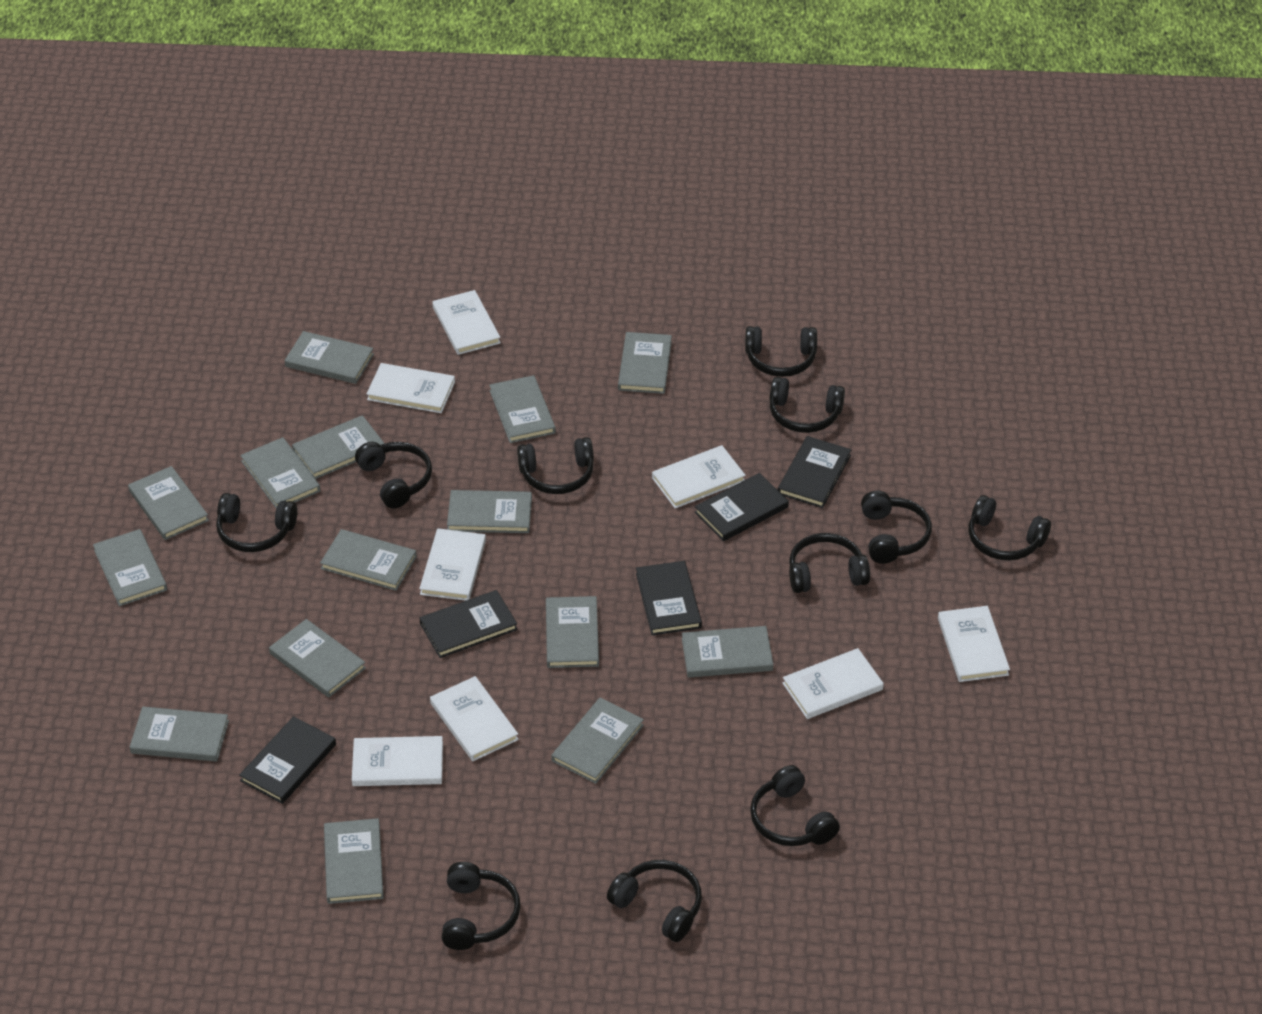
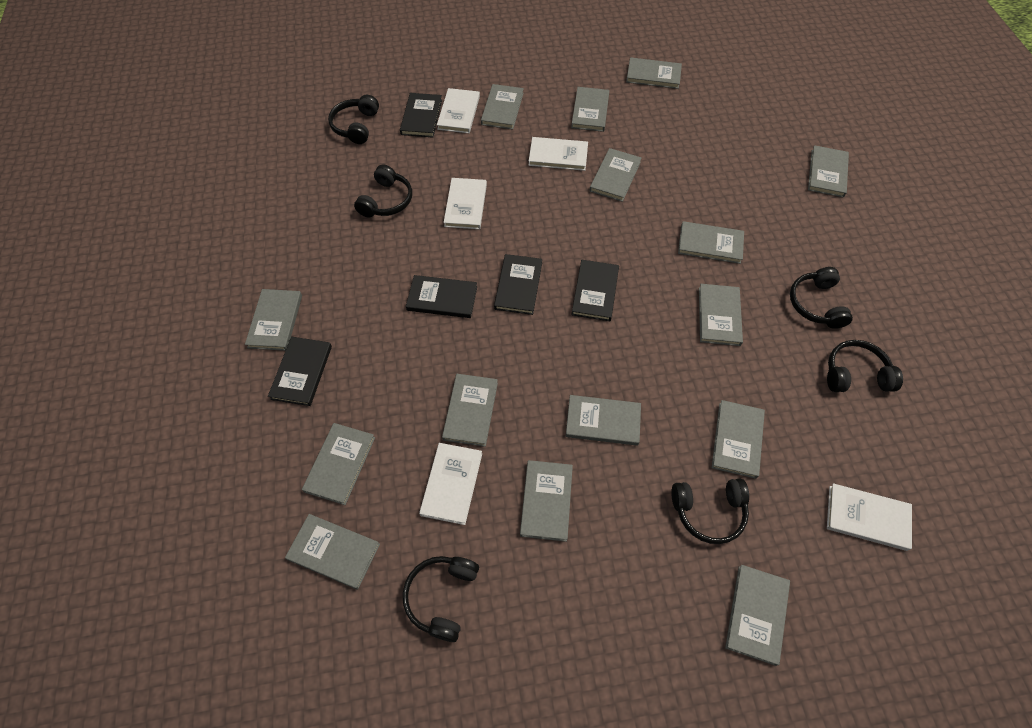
black headphones: [216,493,297,552] [355,442,432,508] [442,862,521,950] [517,437,594,494] [607,860,702,942] [745,326,817,377] [750,765,840,846] [770,377,845,433] [789,533,870,593] [861,491,932,564] [968,495,1051,560] = 11 -> [328,95,379,144] [354,164,412,218] [403,556,479,642] [671,479,749,544] [790,267,853,329] [827,340,903,392] = 6
white book: [352,736,443,786] [367,363,455,413] [419,528,486,601] [430,676,519,761] [432,290,501,355] [652,445,746,508] [783,648,884,719] [938,606,1010,682] = 8 -> [419,443,482,525] [437,88,480,133] [444,178,487,229] [529,137,588,171] [827,483,912,551] = 5

